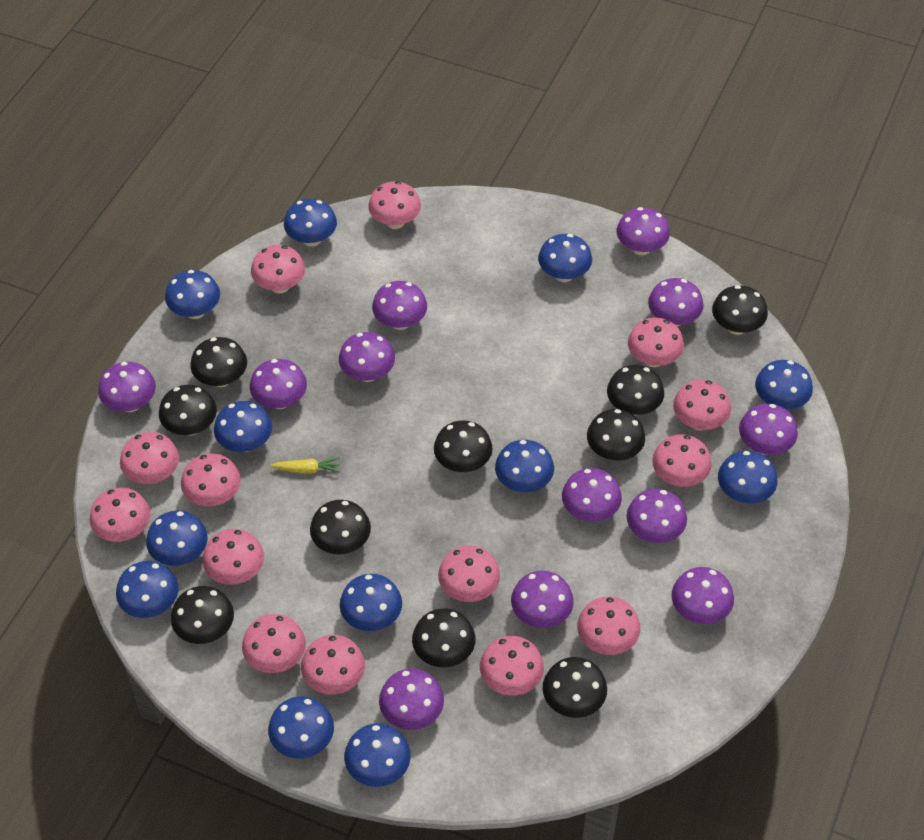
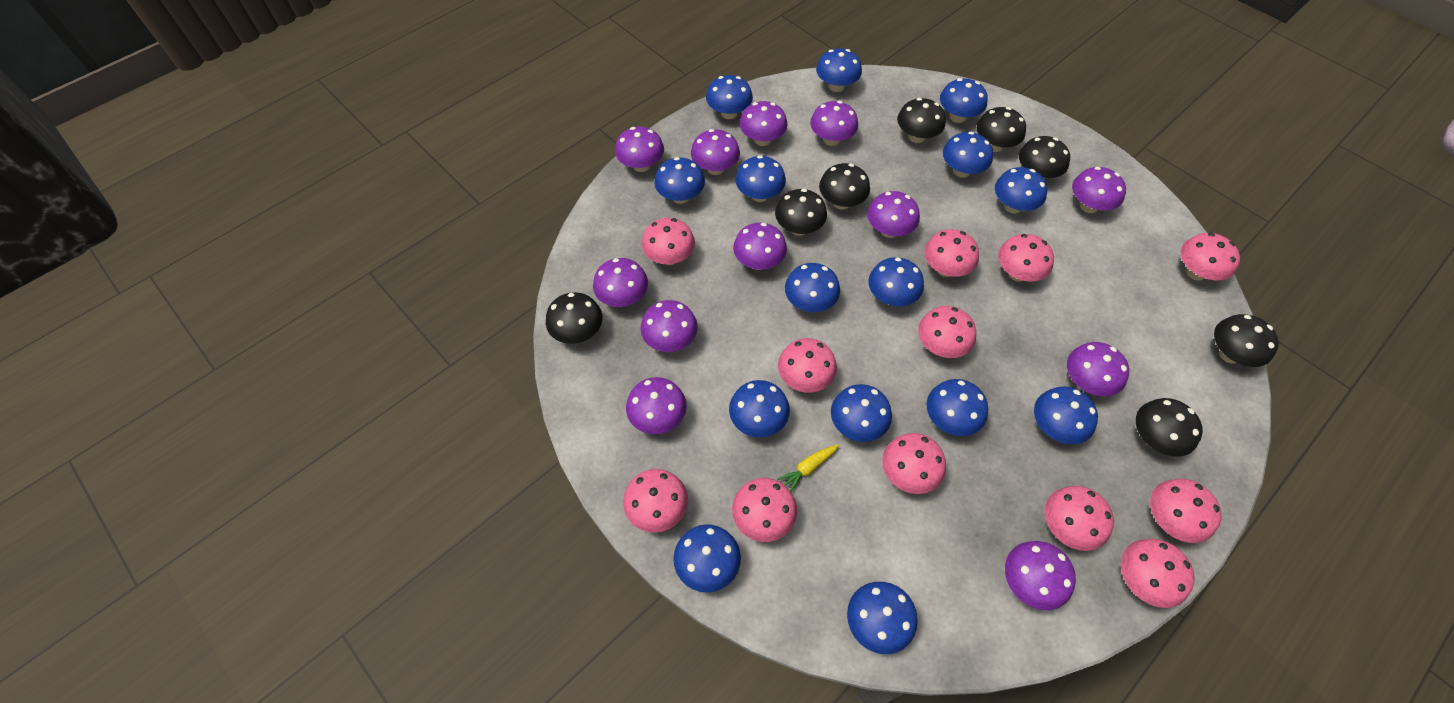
black mushroom: [159,385,217,436] [171,586,234,644] [190,337,247,387] [310,500,371,554] [412,609,475,667] [434,420,492,472] [543,657,607,718] [587,409,645,460] [607,365,664,415] [712,285,768,335] = 10 -> [546,292,602,344] [775,189,827,236] [819,163,870,209] [897,98,946,143] [977,107,1026,152] [1019,136,1070,179] [1136,398,1203,457] [1214,314,1279,367] = 8
blue mushroom: [116,561,179,618] [146,510,208,566] [165,270,220,319] [214,401,272,452] [268,696,334,759] [284,199,337,247] [340,574,402,631] [344,723,411,787] [495,440,554,492] [538,234,592,282] [718,450,778,504] [755,360,813,409] = 12 -> [654,157,705,204] [673,524,741,593] [706,75,753,119] [729,380,790,437] [735,155,786,202] [785,263,840,312] [816,48,862,92] [831,384,892,442] [847,582,918,654] [868,257,924,306] [927,379,988,436] [940,78,988,123] [943,132,993,178] [995,167,1047,214] [1034,386,1098,444] = 15
pink mushroom: [90,487,151,542] [120,432,179,484] [181,454,241,506] [203,529,264,585] [242,614,306,673] [251,245,305,293] [301,635,365,695] [368,181,421,229] [438,546,500,602] [480,636,544,696] [577,597,640,655] [628,318,684,367] [652,434,712,487] [673,380,731,430] = 14 -> [623,469,688,533] [642,218,695,265] [732,478,797,542] [778,338,837,393] [882,433,946,494] [918,306,976,358] [924,229,979,277] [998,234,1054,282] [1045,486,1114,551] [1121,539,1195,608] [1150,479,1222,543] [1181,233,1240,281] = 12

